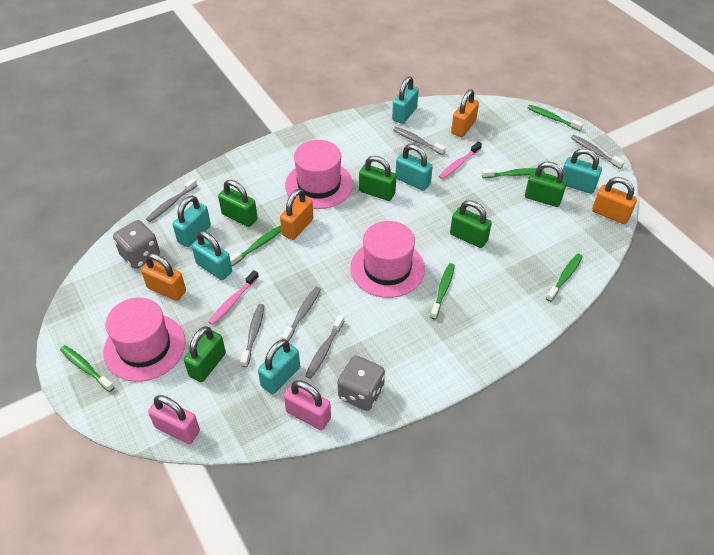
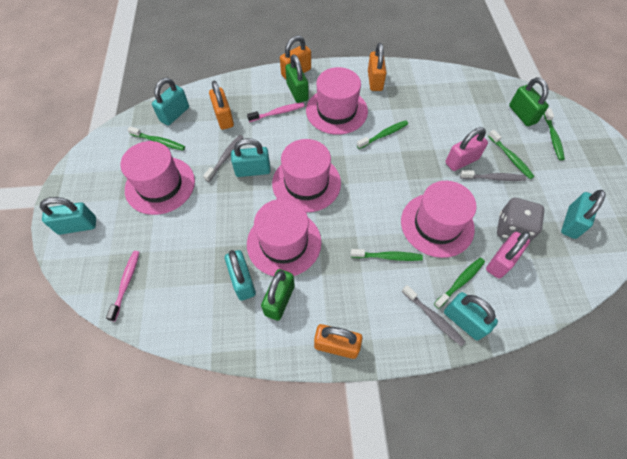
green padlock: [184,326,226,382] [218,180,258,227] [359,156,396,201] [450,200,492,248] [525,162,567,207] = 5 -> [261,269,295,321] [285,54,309,103] [509,77,549,126] = 3
grey dice: [113,220,160,269] [338,356,385,411] = 2 -> [497,198,544,242] = 1
grey toothbrush: [146,178,197,222] [240,304,265,367] [281,287,321,342] [305,315,344,379] [393,127,446,155] [571,135,625,169] = 6 -> [203,135,244,182] [402,285,466,347] [460,170,526,181] = 3
pink hat: [103,297,186,382] [285,140,353,209] [350,221,425,298] = 3 -> [120,141,195,215] [247,199,321,276] [272,139,341,213] [306,67,368,135] [401,181,476,258] = 5

